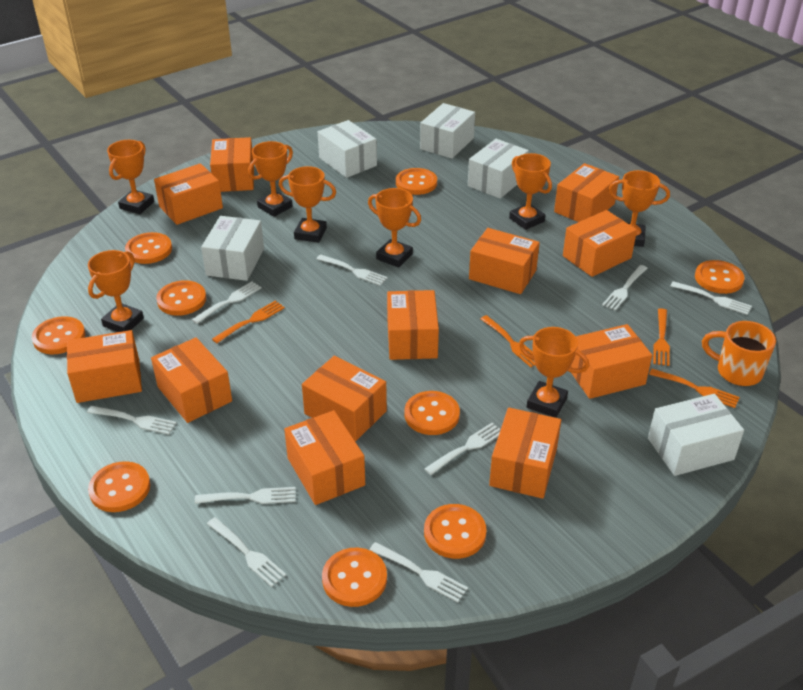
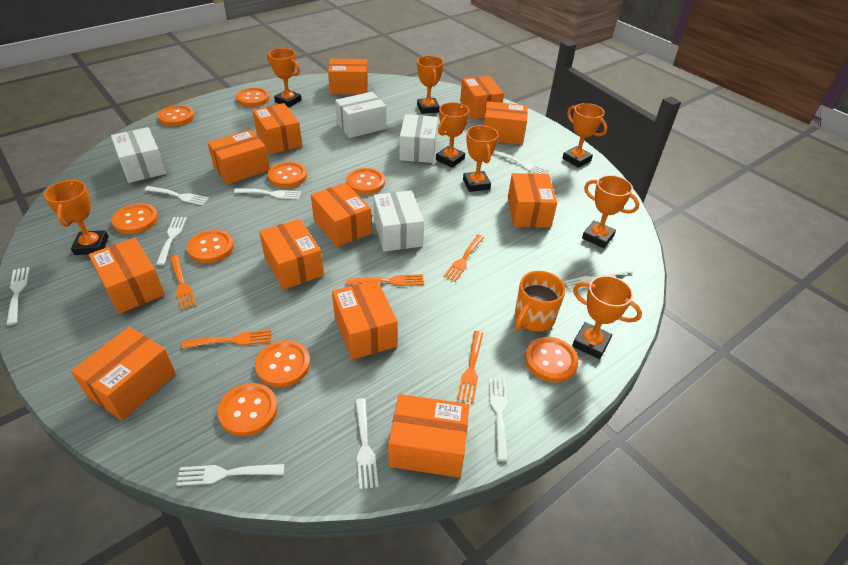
orange fork: [212,301,285,343] [480,315,535,367] [649,369,740,408] [653,308,670,366] = 4 -> [170,255,197,310] [181,329,271,348] [346,274,424,286] [443,234,484,282] [457,331,483,403] = 5
white box: [201,216,264,281] [318,120,377,178] [420,103,475,159] [468,139,529,199] [648,394,744,476] = 5 -> [111,127,166,183] [335,92,386,138] [373,190,424,252] [400,114,438,163] = 4

